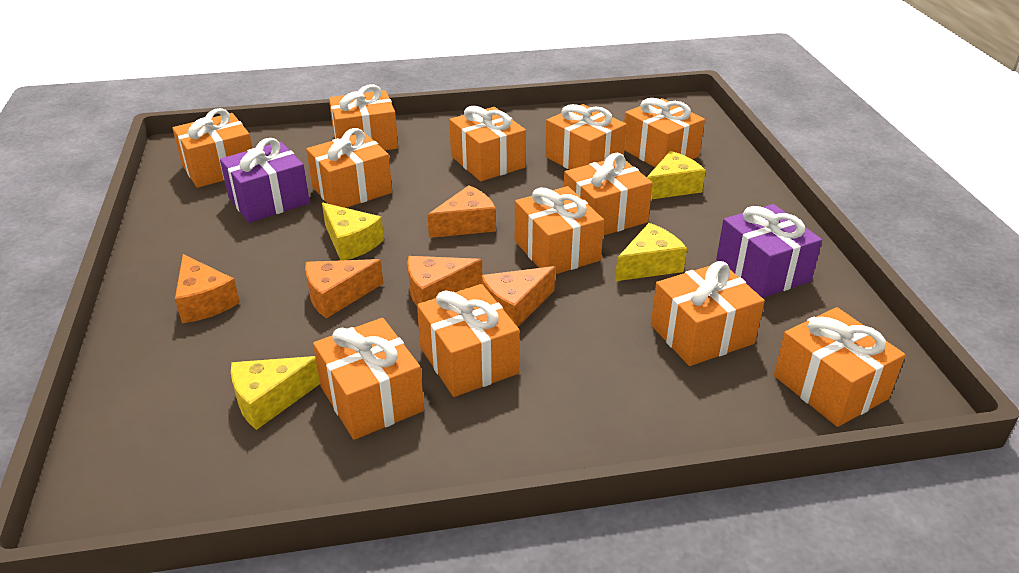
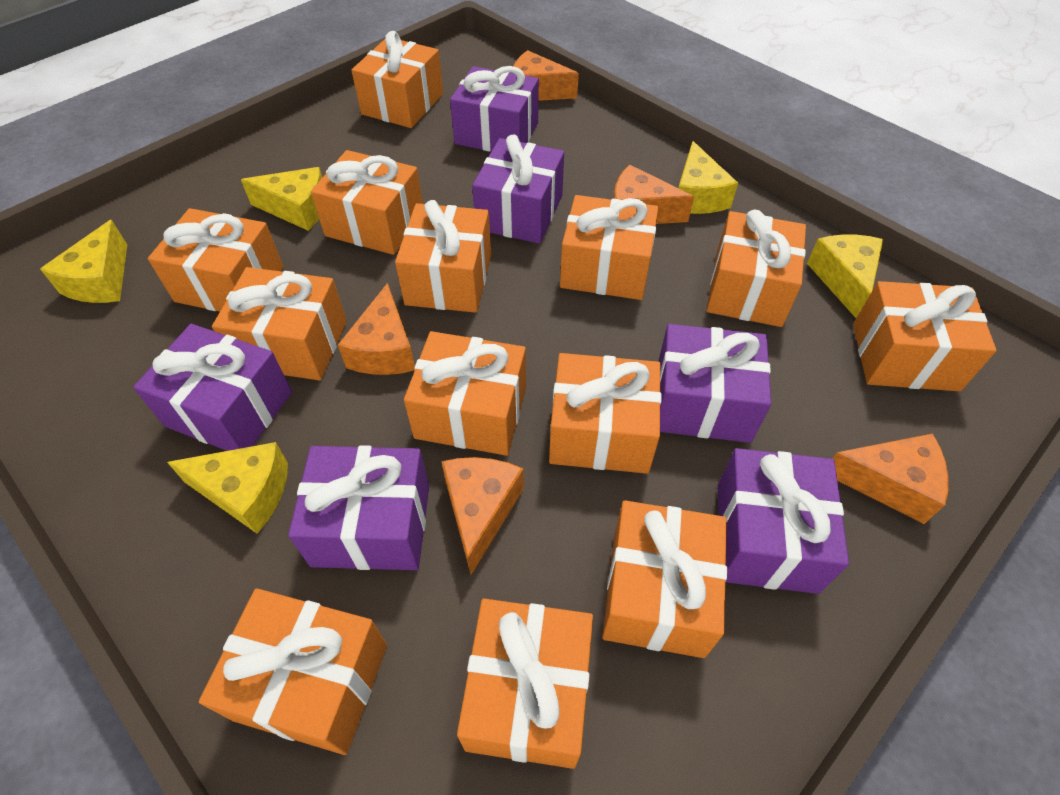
orange gift: [172,108,252,188] [306,128,392,208] [313,318,424,440] [329,85,398,150] [417,284,520,397] [449,106,526,181] [515,186,604,274] [545,104,627,170] [564,153,653,236] [624,98,705,167] [651,261,765,366] [774,307,905,427] = 12 -> [148,208,283,312] [199,588,387,755] [212,267,347,380] [311,150,423,255] [351,31,443,128] [395,200,491,313] [404,331,526,456] [457,599,593,769] [549,353,662,474] [560,195,658,300] [602,500,727,658] [706,210,806,327] [853,281,997,391] = 13
purple gift: [220,138,310,223] [716,204,822,298] = 2 -> [133,324,292,451] [288,445,429,570] [450,66,539,152] [472,134,564,244] [658,324,771,443] [718,448,849,594] = 6
yellow cheese: [231,356,320,430] [322,203,384,261] [615,223,687,281] [647,151,706,200] = 4 -> [40,220,127,303] [167,442,288,534] [241,167,322,231] [678,141,738,214] [807,234,883,318] = 5

